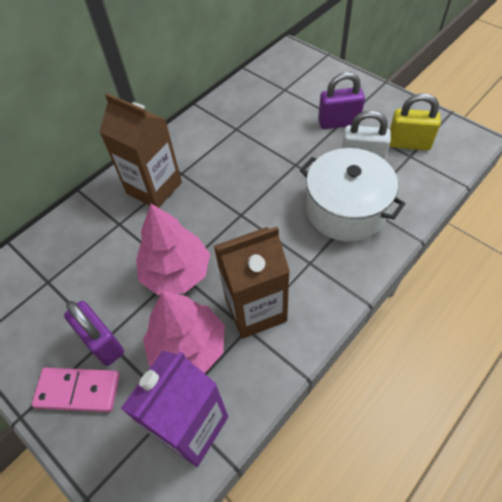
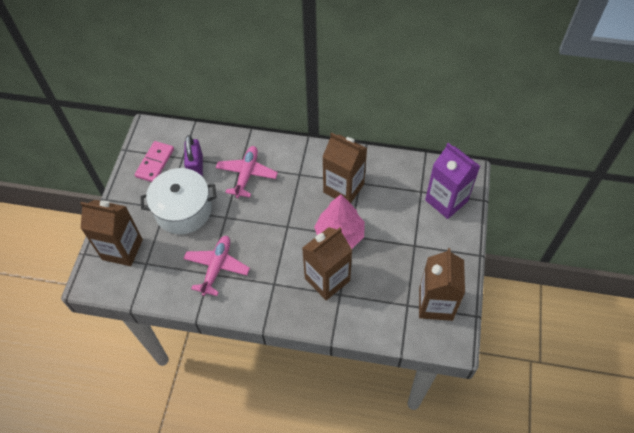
brown carton: [100,93,182,208] [214,227,290,339] = 2 -> [80,200,143,266] [302,227,352,300] [323,132,367,203] [419,248,465,321] = 4
pink plane: none = 0 -> [183,236,250,296] [216,146,278,198] = 2
pink tree: [136,204,210,295] [143,291,225,374] = 2 -> [314,195,365,249] = 1
purple padlock: [64,301,124,366] [318,72,365,129] = 2 -> [184,135,203,177] = 1
white padlock: [342,110,391,160] = 1 -> none = 0
yellow padlock: [389,93,441,150] = 1 -> none = 0

